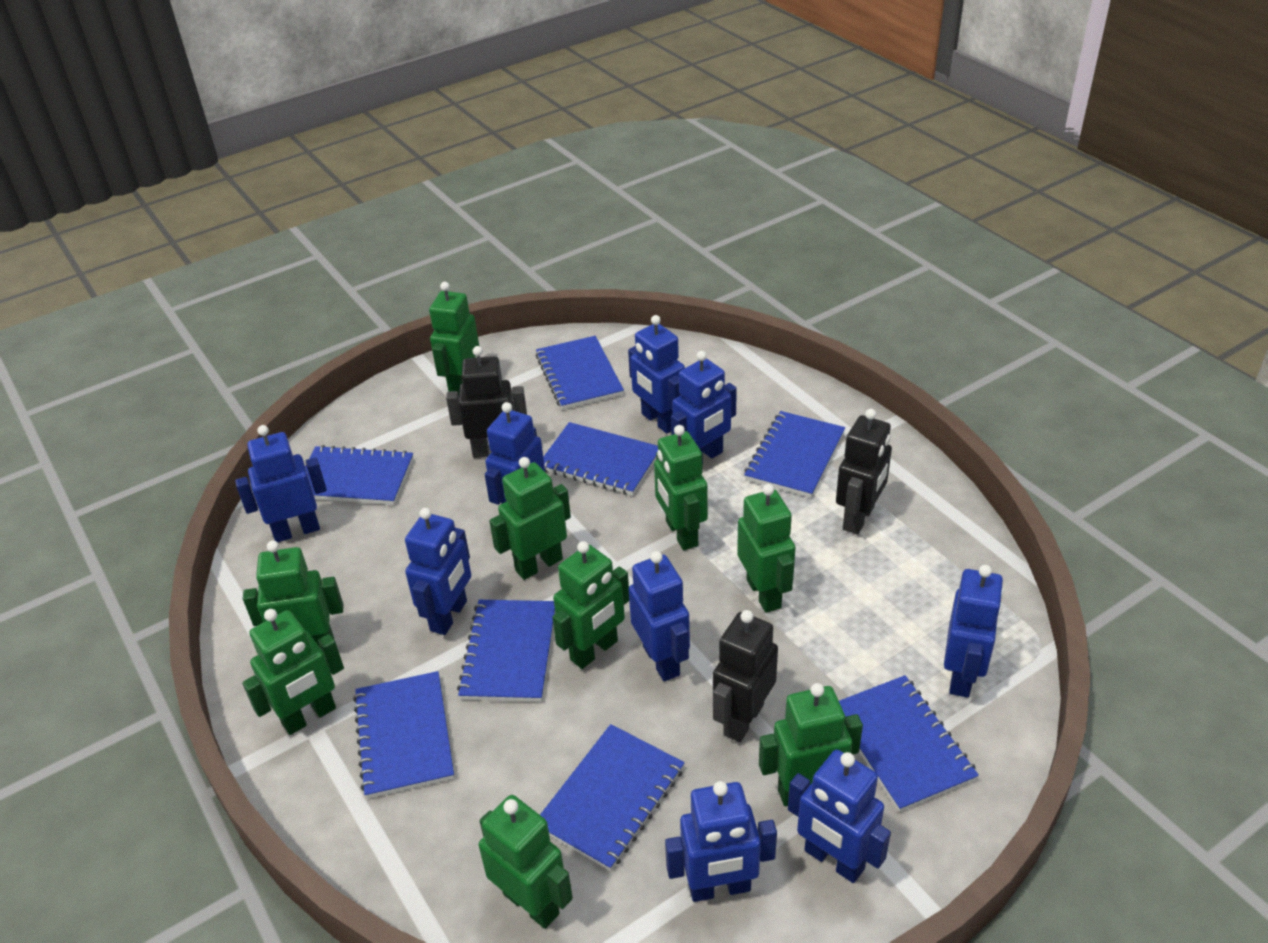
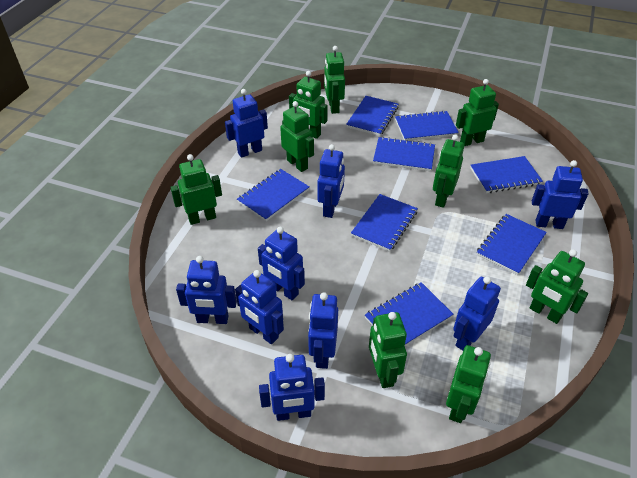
black robot: [446,346,527,458] [713,610,778,742] [836,409,892,535] = 3 -> none = 0

